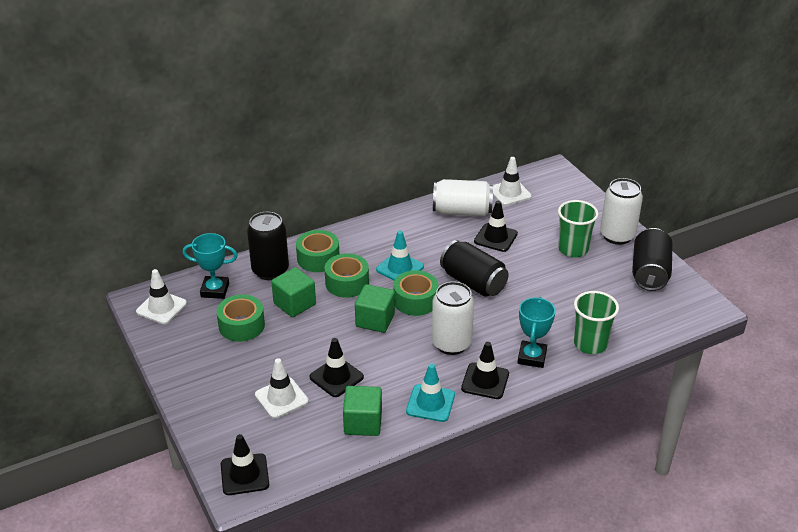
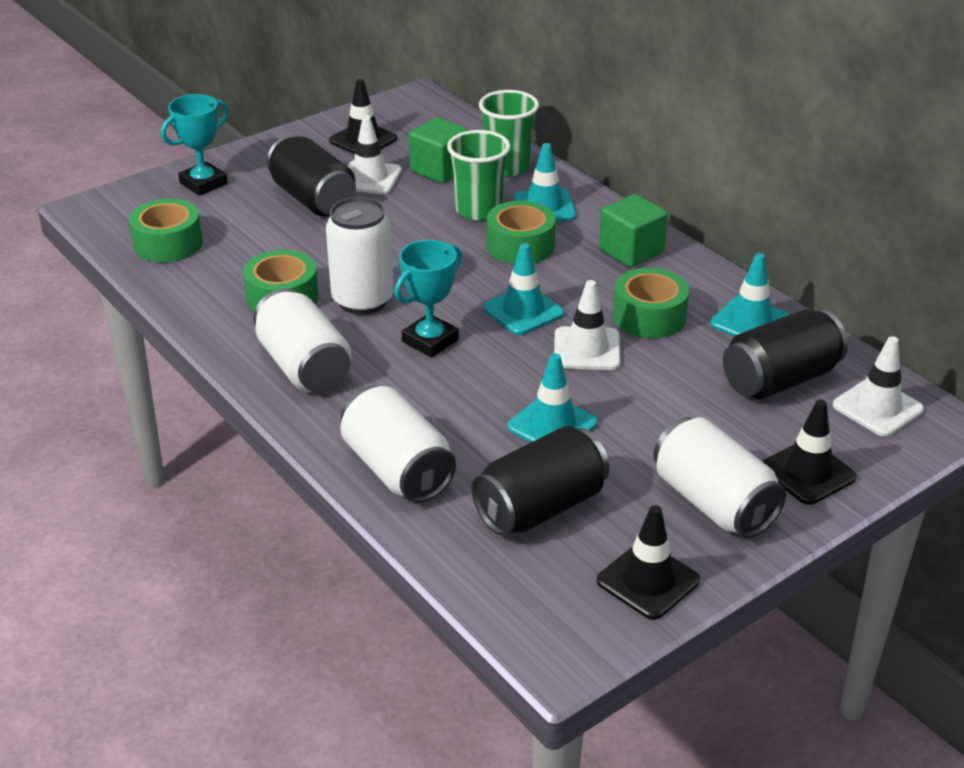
black traffic cone: [221,434,269,495] [310,338,364,397] [461,342,509,399] [474,201,518,252] = 4 -> [329,79,397,154] [597,505,700,620] [762,400,857,505] = 3
green cube: [271,267,316,317] [343,386,382,436] [355,284,395,333] = 3 -> [409,117,469,183] [599,194,668,267] = 2
turquoise traffic cone: [376,230,424,281] [406,364,455,422] = 2 -> [483,243,564,335] [507,353,598,443] [514,143,576,222] [710,253,790,337] = 4
white can: [432,282,474,355] [433,179,493,217] [600,178,643,245] = 3 -> [253,289,352,393] [326,197,394,315] [341,386,456,503] [654,417,786,538] = 4

